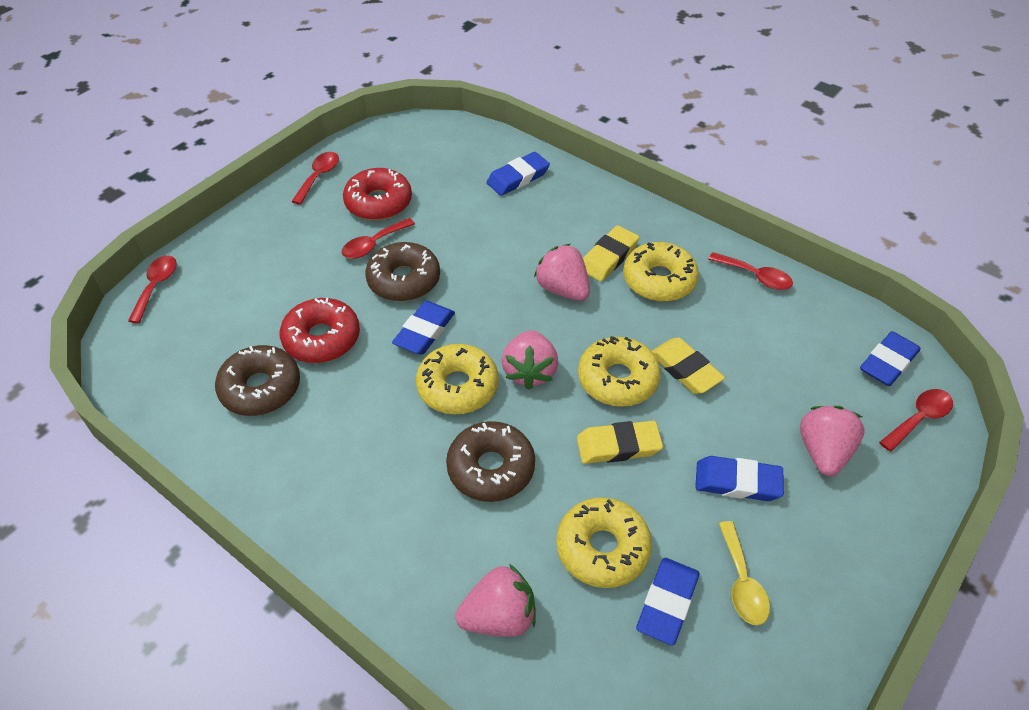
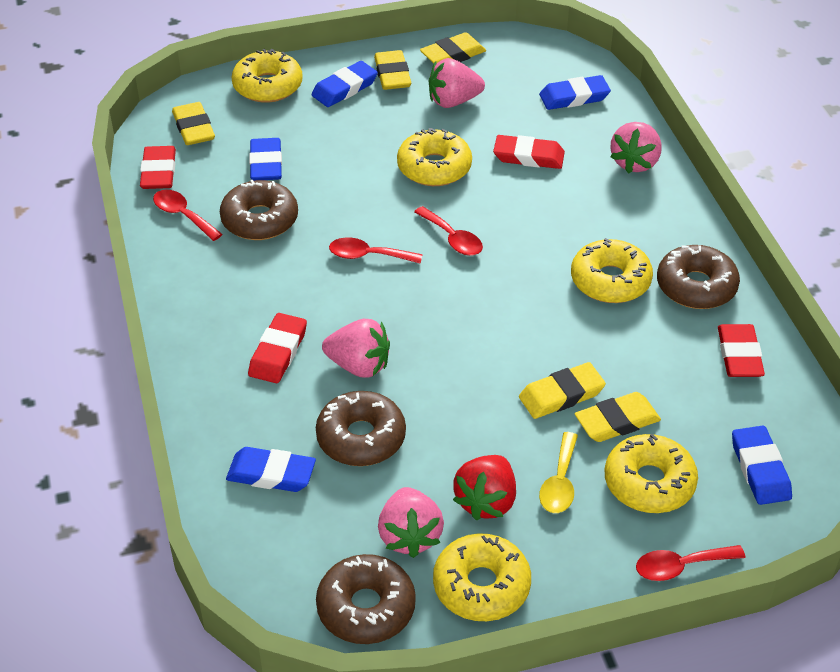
brown donut: [215,345,300,416] [365,242,440,301] [446,421,535,502] = 3 -> [220,180,298,240] [316,391,406,466] [316,554,416,644] [657,245,740,309] = 4
red donut: [279,298,360,363] [343,168,412,220] = 2 -> none = 0
red eraser: none = 0 -> [140,146,176,189] [248,313,307,383] [493,135,565,169] [718,324,765,377] = 4
red spoon: [128,256,177,323] [291,152,339,205] [342,218,415,259] [708,252,793,290] [879,389,953,452] = 5 -> [153,190,223,241] [329,238,423,264] [414,206,483,256] [636,545,745,581] = 4
red strawberry: none = 0 -> [453,455,516,520] = 1
yellow donut: [416,344,499,414] [556,497,652,588] [578,336,661,407] [623,242,699,302] = 4 -> [232,49,303,103] [397,128,472,186] [433,533,531,621] [571,238,653,303] [605,434,698,513] = 5
yellow eraser: [577,421,663,464] [583,225,639,281] [652,337,725,394] = 3 -> [172,102,215,145] [374,50,411,90] [420,32,486,64] [519,362,606,419] [575,392,661,442] = 5

